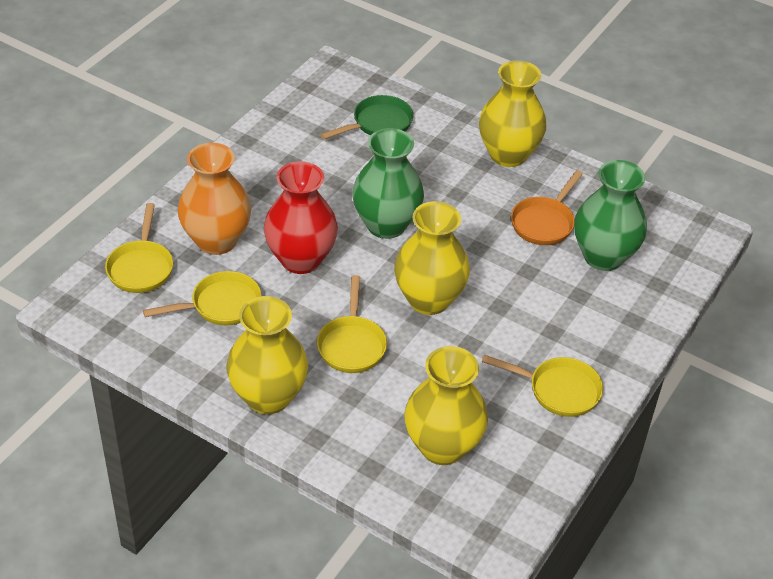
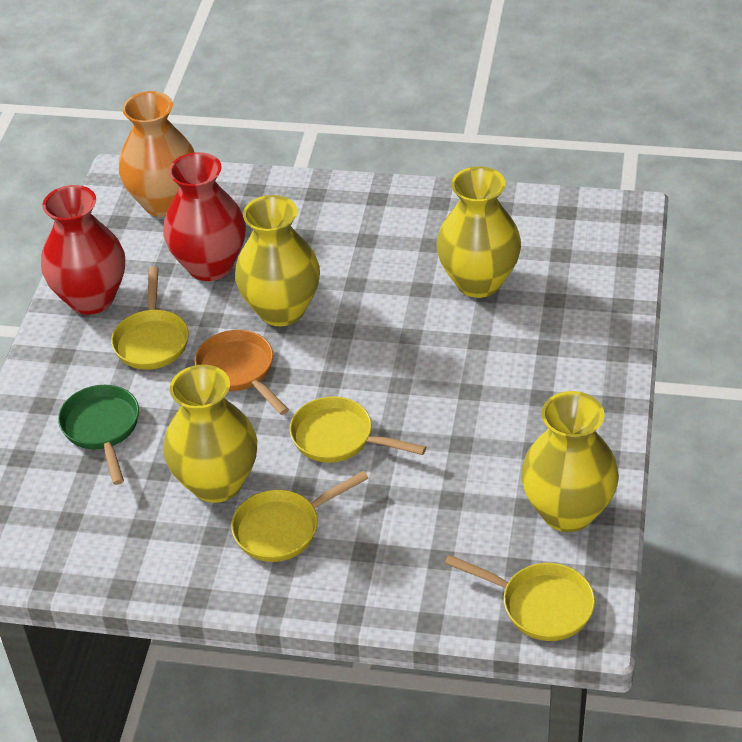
green vase: [352,128,424,239] [574,160,647,271] = 2 -> none = 0
red vase: [264,161,338,274] = 1 -> [41,185,125,315] [163,152,246,281] = 2

